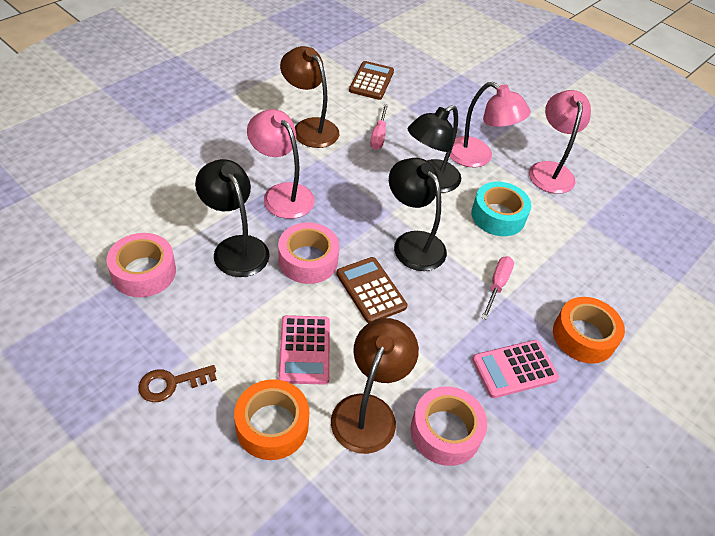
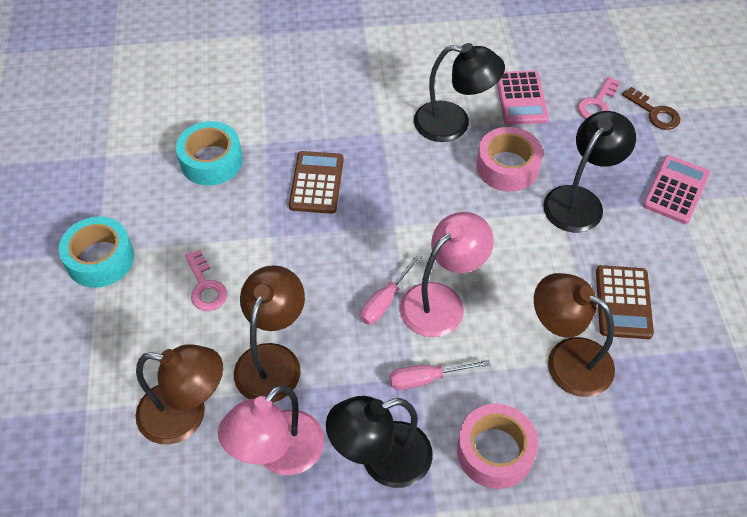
brown lamp: [280,46,339,148] [331,318,419,454] = 2 -> [136,345,223,444] [234,265,305,403] [534,273,615,397] = 3
orange tape: [234,379,309,460] [553,297,625,364] = 2 -> none = 0
pink key: none = 0 -> [185,250,227,311] [577,76,620,119] = 2
pink lamp: [247,109,315,219] [449,82,531,167] [529,90,591,194] = 3 -> [218,385,324,475] [400,212,494,337] = 2
pink tape: [107,233,176,297] [278,222,340,284] [410,386,487,466] = 3 -> [457,404,538,489] [476,127,543,192] = 2
turquoise tape: [471,182,531,236] = 1 -> [59,216,134,288] [176,121,243,185] = 2

